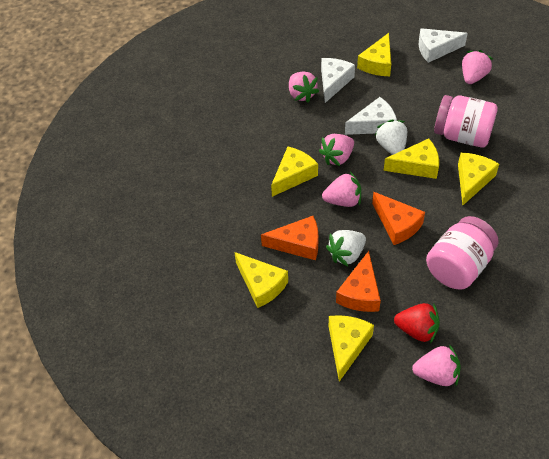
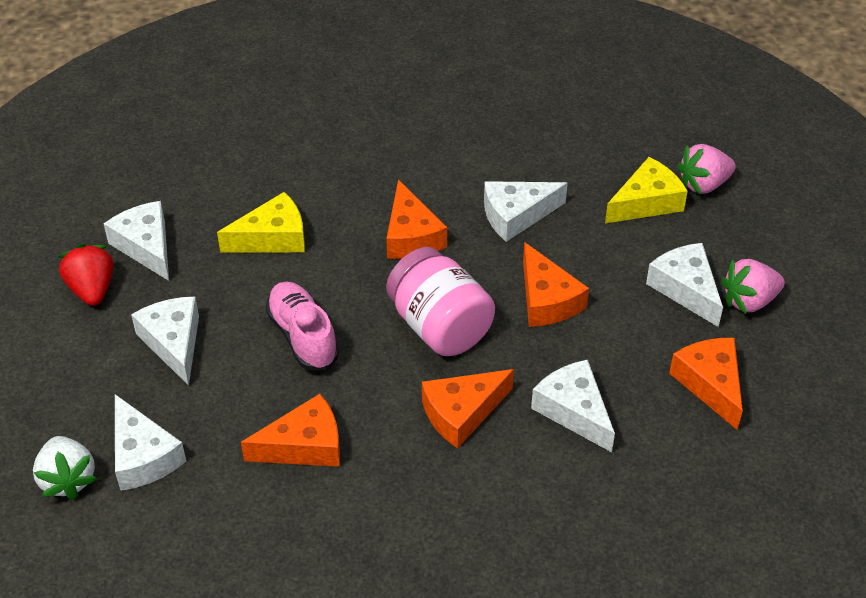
orange cheese: [261,216,318,260] [336,251,381,312] [372,192,425,245] = 3 -> [241,394,340,467] [386,179,447,259] [422,369,514,449] [523,242,589,327] [669,338,743,430] = 5
pink jar: [426,216,499,290] [434,95,498,147] = 2 -> [386,247,495,356] = 1
pink shoe: none = 0 -> [266,281,339,370] = 1
pink strawberry: [289,72,319,103] [319,134,354,166] [322,172,361,207] [412,344,461,386] [462,50,493,84] = 5 -> [677,144,736,195] [721,259,785,314] = 2
white cheese: [321,58,355,103] [345,97,397,135] [419,28,468,63] = 3 -> [104,201,169,281] [115,394,186,491] [131,297,199,386] [484,181,568,242] [531,360,615,452] [646,243,723,327] = 6
white strawberry: [326,230,366,266] [375,120,407,155] = 2 -> [33,436,97,500] = 1
yellow cheese: [234,252,288,308] [271,147,318,197] [329,315,374,382] [357,33,391,76] [384,139,439,179] [458,153,499,205] = 6 -> [217,192,305,252] [605,157,688,223] = 2

